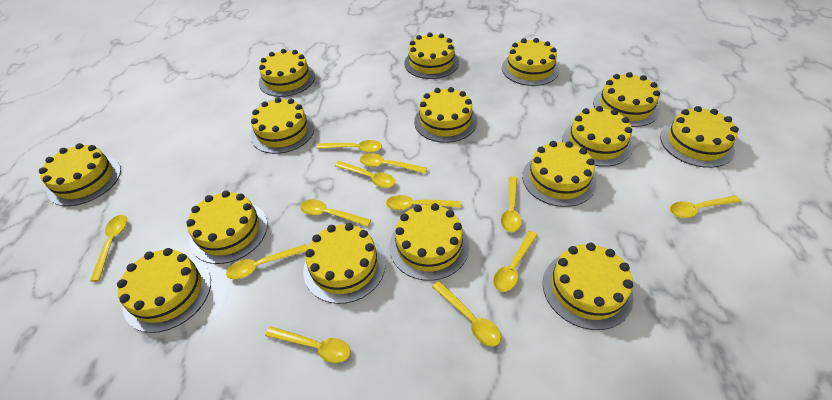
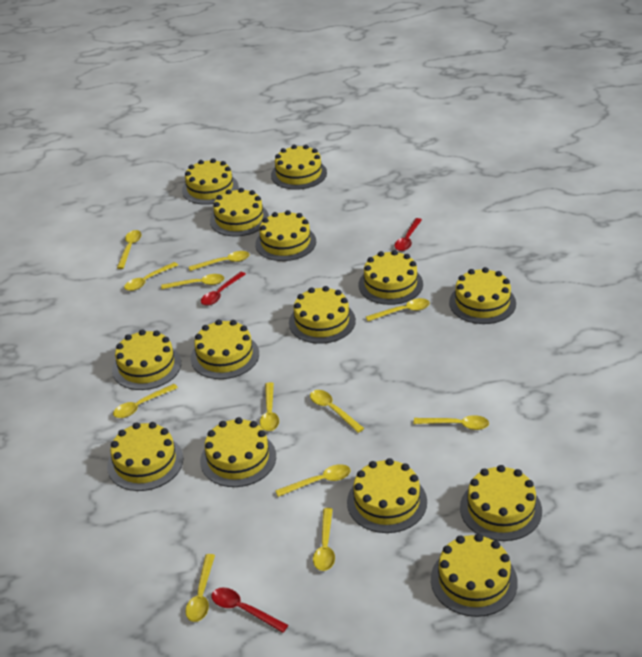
red spoon: none = 0 -> [201,272,246,306] [211,587,288,633] [395,218,422,251] = 3
yellow cake: [39,143,121,206] [117,248,211,333] [186,190,268,264] [251,97,314,154] [259,49,315,97] [303,223,385,304] [389,203,469,281] [404,32,459,79] [414,87,477,143] [502,38,559,86] [522,141,596,207] [543,243,634,330] [562,106,633,167] [593,72,660,127] [660,106,739,168] = 15 -> [107,422,183,491] [112,329,181,390] [182,158,239,205] [191,319,259,379] [200,417,276,487] [210,188,269,236] [255,210,316,261] [271,145,327,190] [289,286,356,344] [347,458,427,533] [359,250,423,305] [431,534,518,617] [449,267,516,324] [460,465,542,541] = 14

